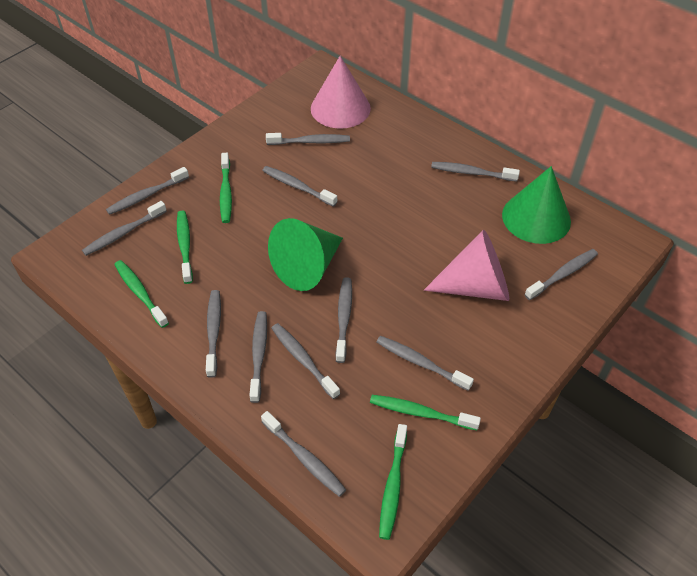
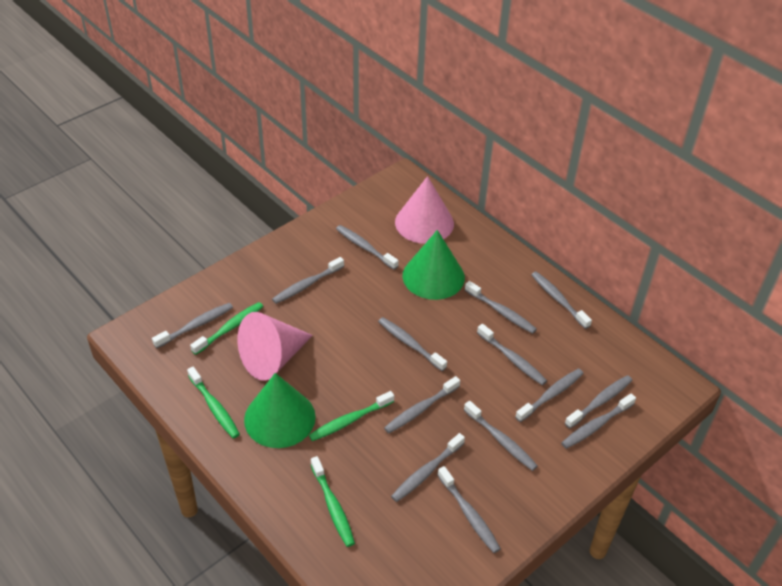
green toothbrush: [114,260,169,328] [177,210,193,284] [220,153,232,223] [370,395,481,430] [379,424,407,540] = 5 -> [187,367,240,439] [190,302,263,355] [309,391,394,441] [311,456,355,547] = 4
grey toothbrush: [82,201,167,256] [106,167,189,215] [206,290,221,378] [249,311,267,403] [261,411,346,497] [262,166,338,207] [266,133,350,145] [272,323,340,399] [336,277,352,363] [376,336,474,391] [431,162,520,182] [524,249,598,300] = 12 -> [152,303,233,348] [272,257,344,304] [336,225,399,270] [378,317,447,371] [384,376,460,433] [391,433,465,502] [438,466,501,553] [464,401,538,471] [465,281,537,334] [477,324,547,385] [515,368,584,422] [531,271,592,329] [562,393,636,449] [565,375,633,428] = 14

